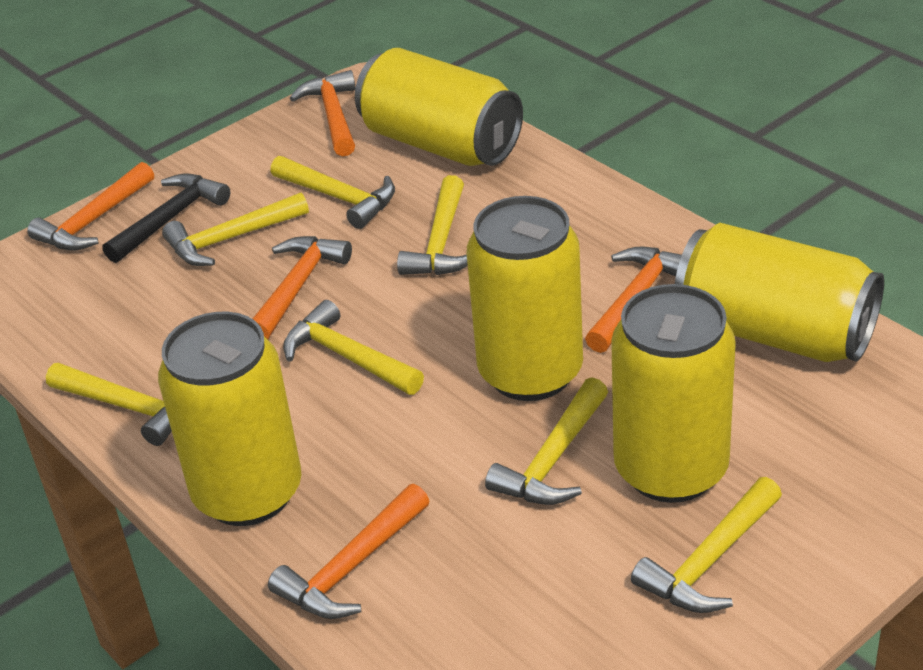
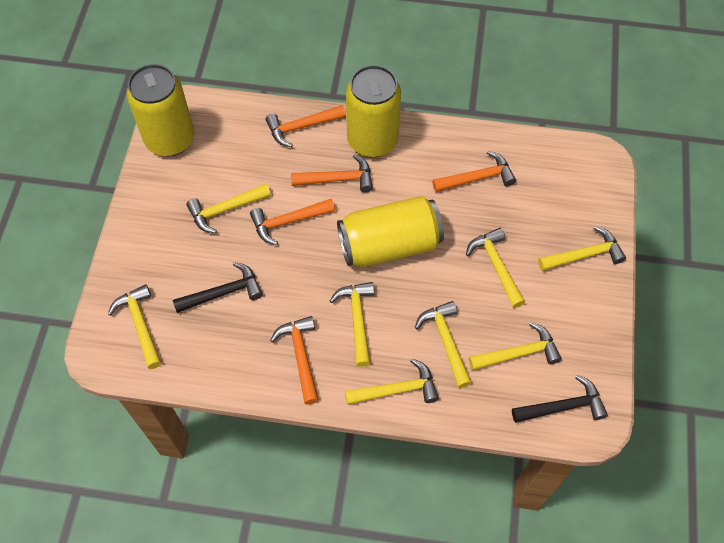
black hammer: [102,174,230,263] = 1 -> [173,262,263,313] [512,375,608,423] = 2
yellow can: [158,312,302,526] [355,48,523,166] [467,196,583,401] [611,284,736,503] [675,223,884,362] = 5 -> [127,64,194,157] [337,196,444,267] [346,65,401,158] = 3
yellow hammer: [46,363,172,446] [162,193,309,266] [270,156,395,229] [283,300,424,395] [397,175,468,275] [485,378,608,505] [631,477,782,613] = 7 -> [108,284,161,369] [186,184,271,233] [330,282,374,367] [345,358,439,405] [415,301,472,388] [466,228,525,308] [469,322,562,370] [538,226,626,271] = 8

